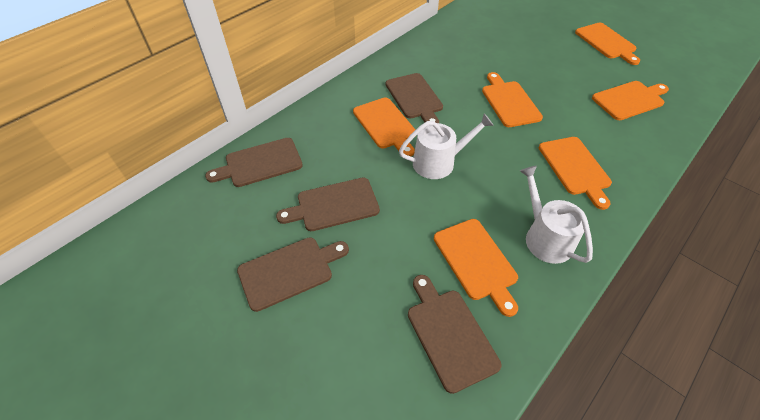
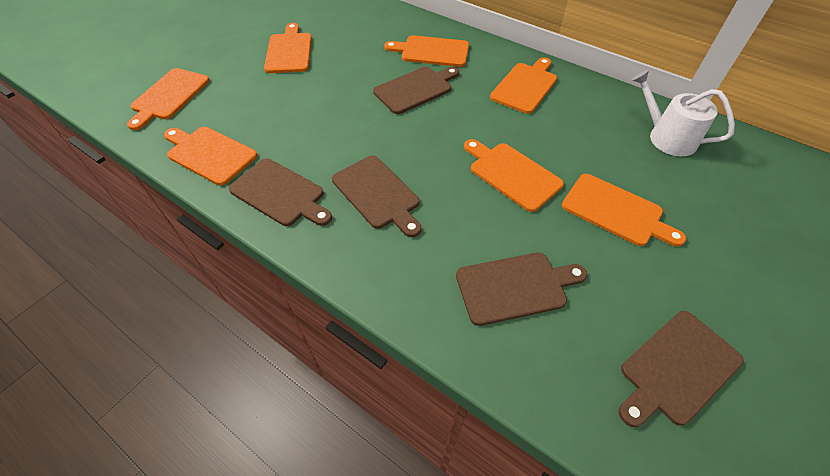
orange cutting board: [353,98,416,156] [434,219,518,317] [482,72,543,127] [539,137,612,210] [575,23,640,65] [592,81,669,120] = 6 -> [127,68,210,130] [164,127,257,186] [264,23,312,73] [384,35,469,67] [464,139,564,212] [490,57,557,114] [562,174,686,247] = 7
white watering can: [399,113,494,179] [520,165,593,264] = 2 -> [632,70,735,156] = 1

